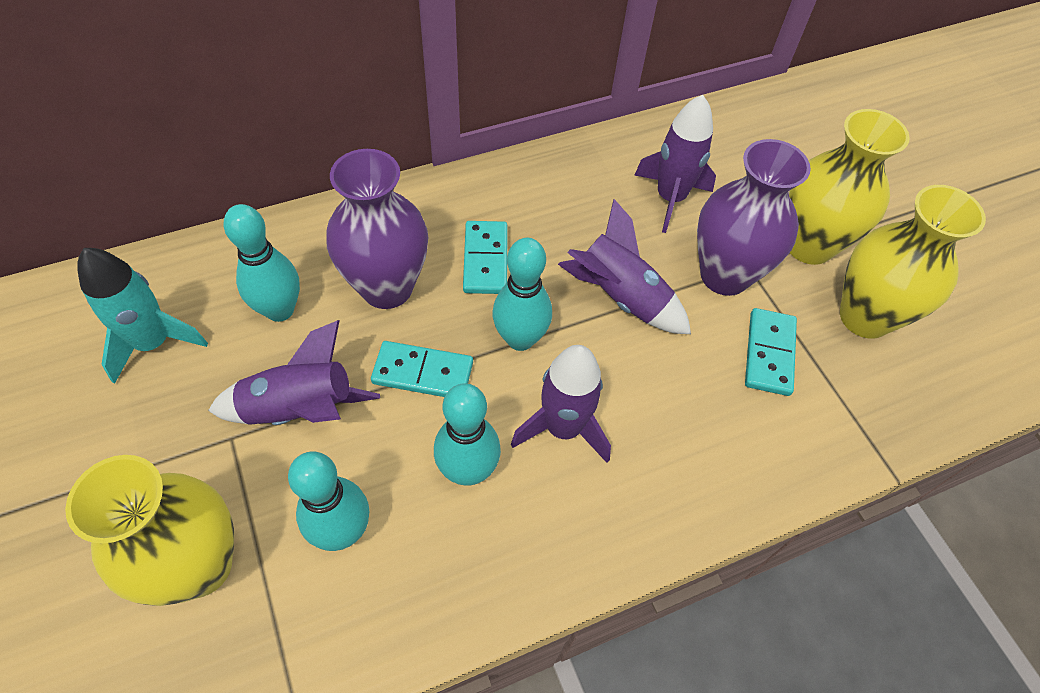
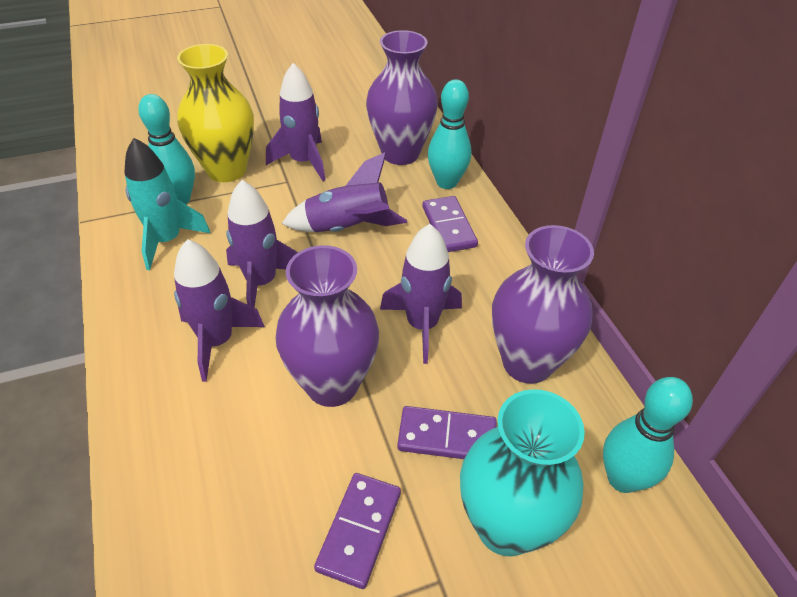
purple domino: none = 0 -> [314,473,401,589] [397,406,497,459] [422,196,478,252] = 3
purple rocket: [208,320,380,425] [511,345,611,463] [558,199,691,334] [634,95,716,233] = 4 -> [174,239,265,382] [226,180,298,308] [266,63,325,181] [282,152,407,232] [380,224,462,364] = 5
purple vase: [326,149,428,309] [697,139,811,296] = 2 -> [276,245,379,407] [366,30,438,165] [492,225,594,384] = 3
turquoise bowling pin: [223,204,300,322] [288,451,369,551] [434,383,501,486] [493,238,552,351] = 4 -> [138,94,195,204] [428,79,471,189] [603,377,693,493] = 3
turquoise domino: [371,341,473,397] [463,221,508,294] [745,308,797,396] = 3 -> none = 0
turquoise vase: none = 0 -> [460,389,585,557] = 1
yellow vase: [65,455,234,606] [789,109,910,265] [840,185,986,339] = 3 -> [177,44,254,182] = 1

